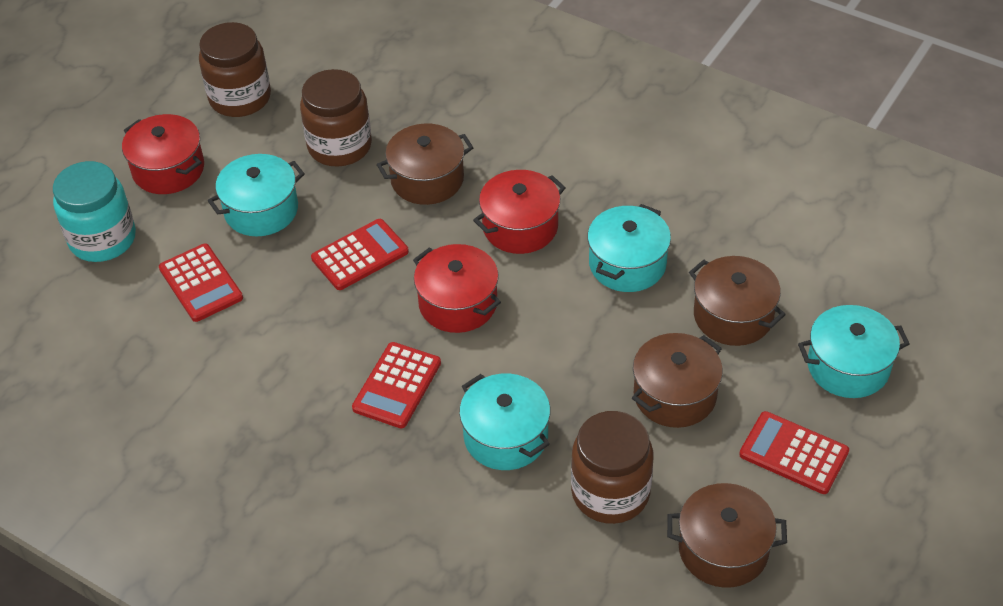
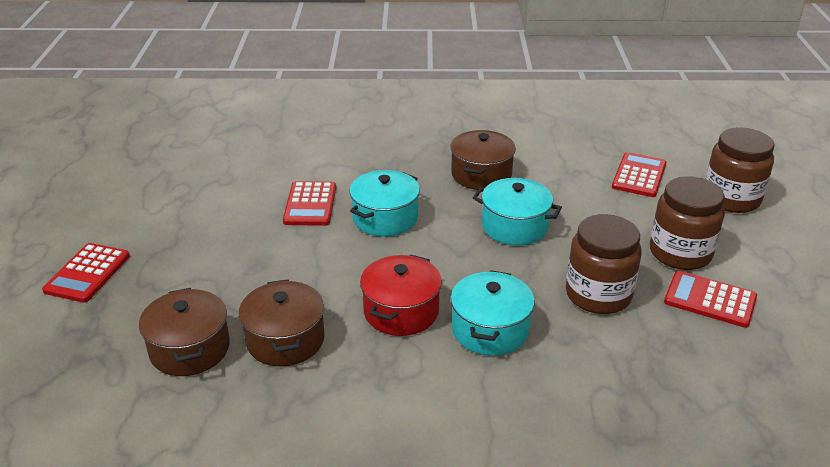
brown pot: [377,123,474,205] [632,333,723,428] [667,483,787,588] [689,256,786,346] = 4 -> [139,288,230,376] [239,279,325,366] [450,130,516,190] = 3
red pot: [122,114,204,194] [413,244,501,333] [473,170,566,254] = 3 -> [360,255,442,336] = 1
turquoise jar: [53,161,136,262] = 1 -> none = 0
turquoise pot: [208,154,305,236] [459,374,550,470] [587,204,671,292] [798,305,909,398] = 4 -> [349,170,420,237] [451,270,535,356] [473,178,562,246] = 3

